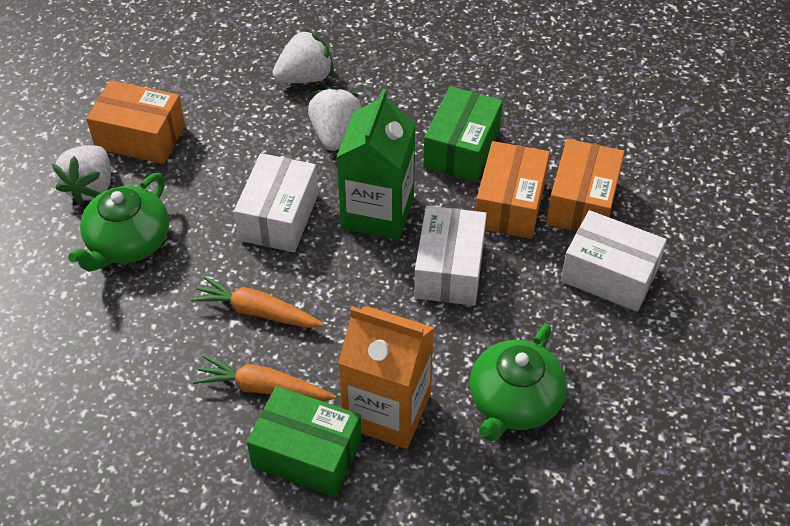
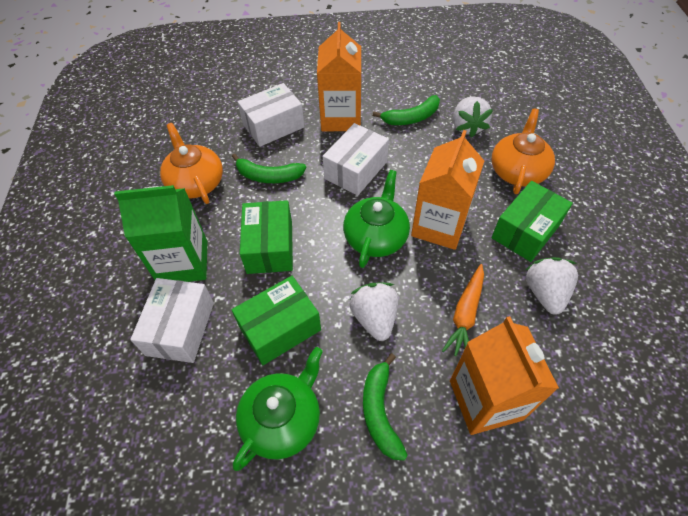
green banana: none = 0 -> [232,153,306,183] [363,353,408,460] [372,95,440,125] = 3
green box: [247,386,362,497] [423,86,503,182] = 2 -> [232,276,321,365] [240,200,293,274] [491,181,573,262] = 3
orange box: [86,80,185,164] [476,141,550,239] [546,139,624,232] = 3 -> none = 0
orange carrot: [191,276,324,328] [193,355,337,401] = 2 -> [442,264,484,356] = 1
orange carton: [338,306,435,449] = 1 -> [317,22,361,131] [411,130,484,250] [450,316,559,435] = 3
orange teapot: none = 0 -> [160,123,223,204] [491,109,555,194] = 2

